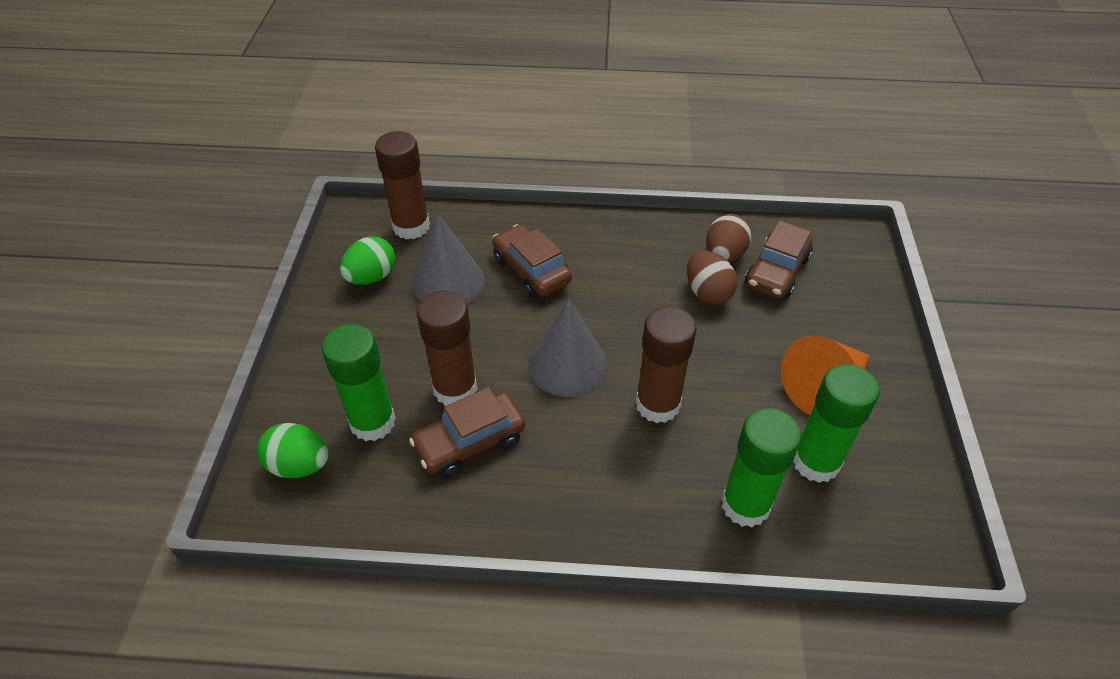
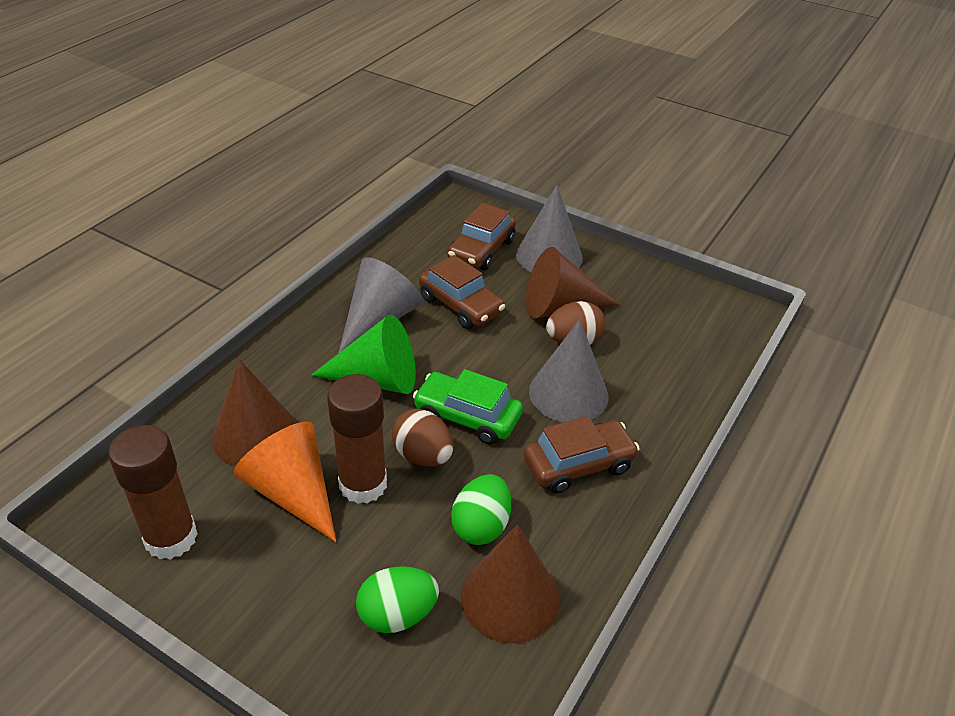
brown cone: none = 0 -> [212,359,296,466] [461,525,560,643] [526,247,620,318] = 3
brown glue stick: [375,131,430,240] [417,291,477,406] [636,306,697,423] = 3 -> [108,425,198,559] [327,374,387,504] = 2
green car: none = 0 -> [413,369,523,445] = 1
green cone: none = 0 -> [311,315,416,394] = 1
green glue stick: [322,324,396,441] [721,408,801,527] [793,364,880,483] = 3 -> none = 0
grey cone: [412,214,485,304] [528,298,608,397] = 2 -> [339,257,423,353] [516,185,583,272] [529,319,609,423] = 3

